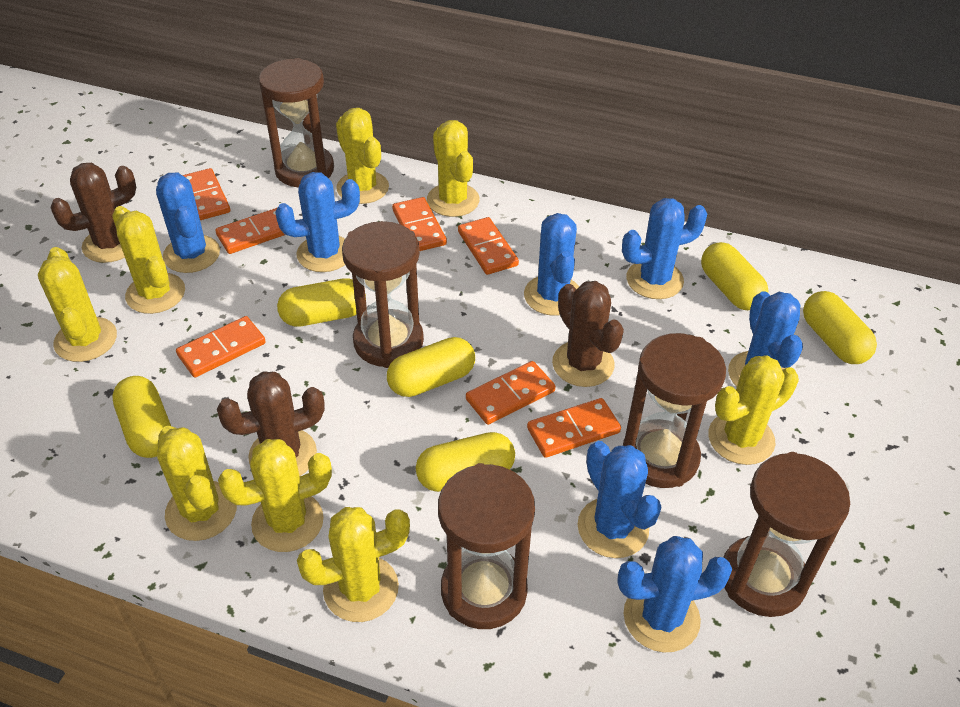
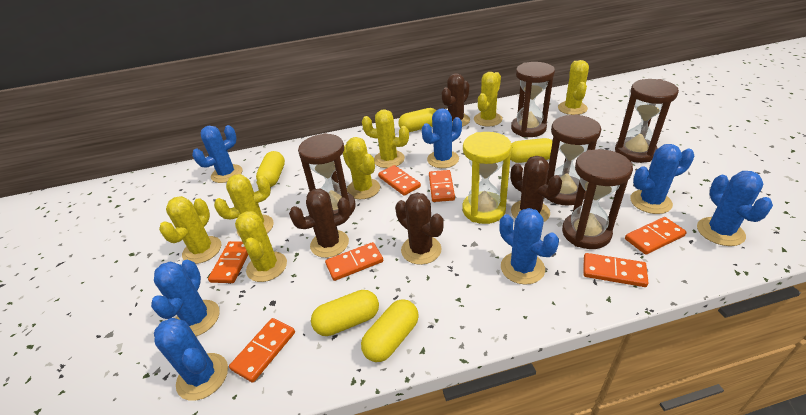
brown cactus: [50,163,136,263] [217,371,325,476] [552,281,624,387] = 3 -> [289,188,351,258] [395,193,444,265] [442,73,470,127] [511,156,562,222] = 4
yellow cactus: [38,247,117,362] [112,206,185,314] [157,426,237,541] [218,439,332,552] [297,507,410,622] [336,108,389,204] [427,120,480,217] [708,355,799,465] = 8 -> [159,196,221,264] [214,174,274,237] [235,211,287,282] [343,137,380,199] [362,109,409,168] [474,72,503,127] [558,60,589,115] = 7
yellow capsule: [112,376,171,458] [277,278,366,327] [387,337,475,397] [416,432,515,492] [701,242,769,310] [803,291,877,364] = 6 -> [256,151,285,187] [311,290,379,336] [361,299,419,362] [398,108,436,132] [510,138,553,163] = 5
yellow hourglass: none = 0 -> [462,132,512,224] = 1

